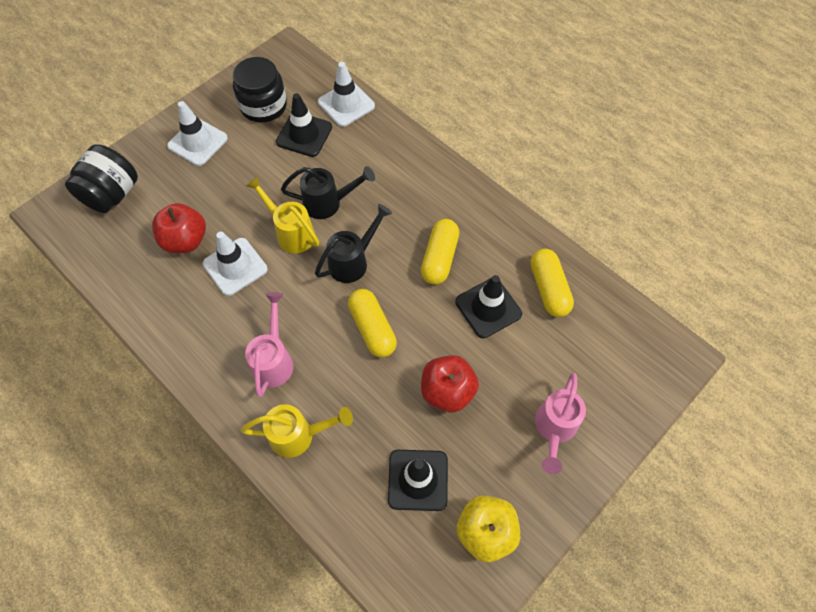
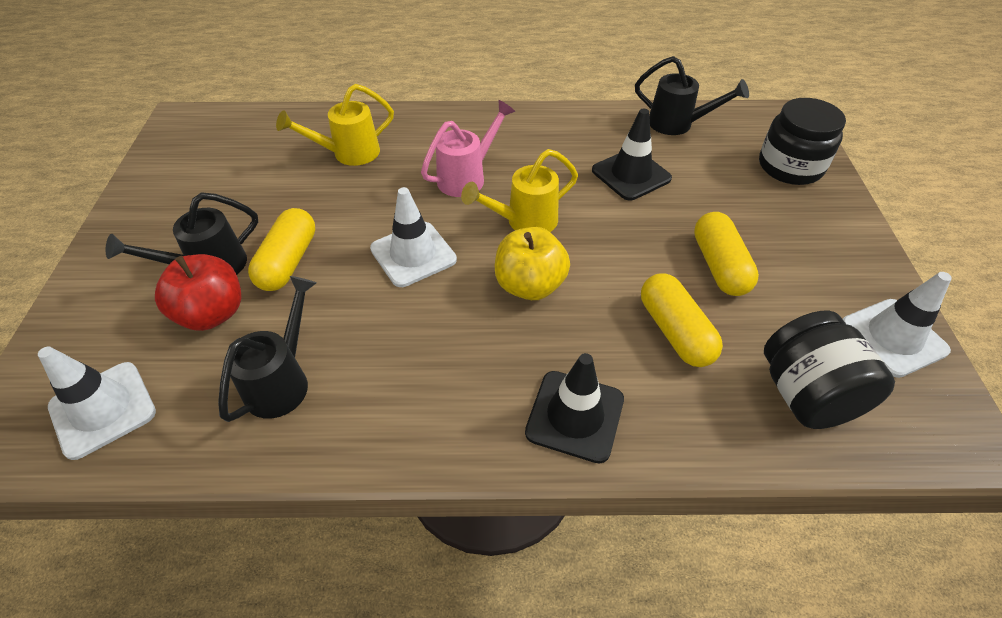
black traffic cone: [276,93,332,157] [388,450,448,511] [455,275,522,338] = 3 -> [525,353,624,464] [592,109,672,201] = 2
black watering can: [281,166,375,219] [315,204,392,283] = 2 -> [106,192,258,275] [218,276,317,422] [635,56,749,135] = 3
pink watering can: [245,292,294,397] [535,373,586,474] = 2 -> [421,100,515,197] = 1
red apple: [152,203,206,253] [421,355,479,412] = 2 -> [155,254,241,331] = 1

